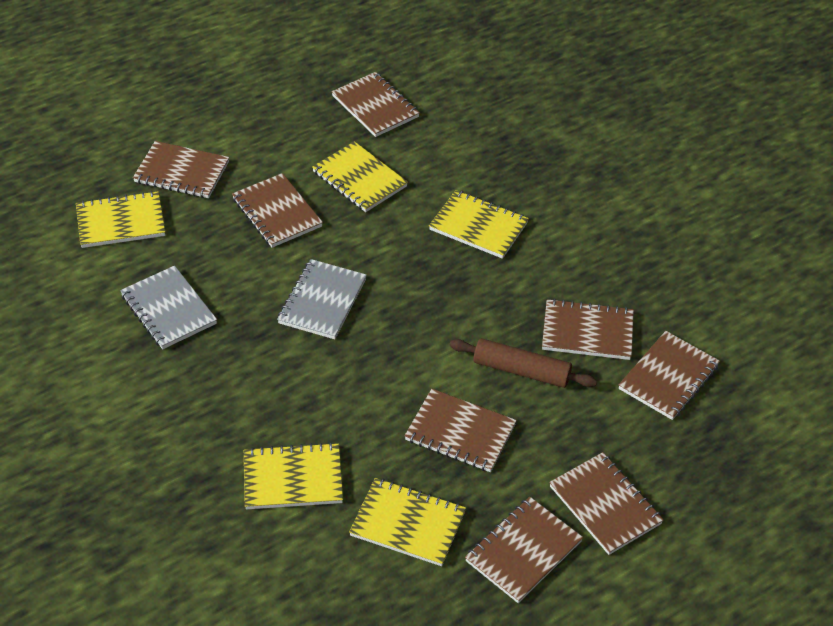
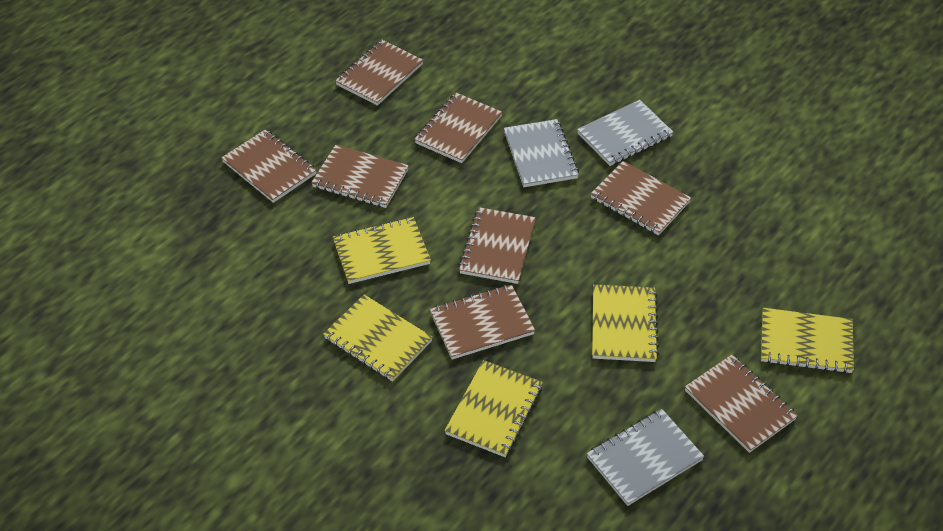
brown rolling pin: [450,338,597,388] = 1 -> none = 0
grey notebook: [120,266,217,349] [277,259,367,339] = 2 -> [504,119,579,187] [577,100,673,166] [587,409,705,506] = 3

